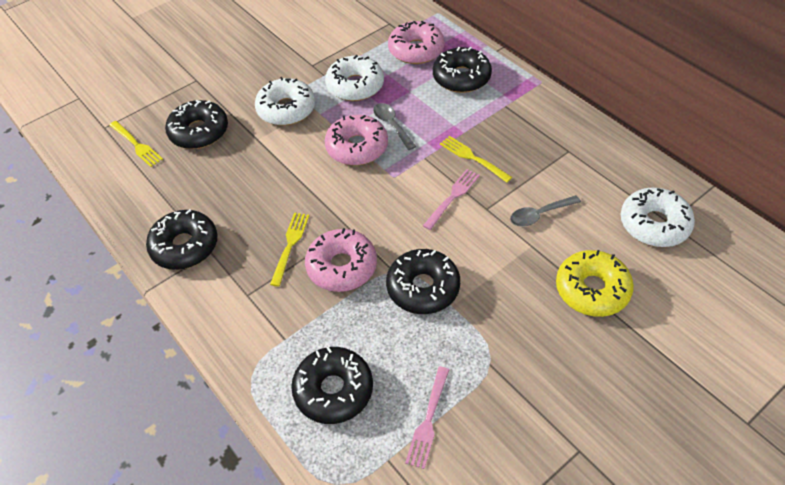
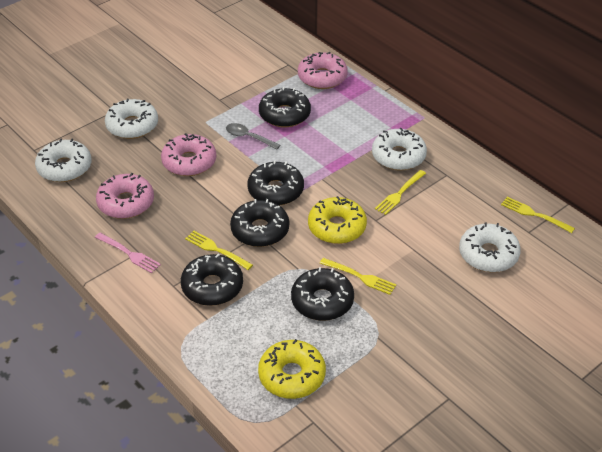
grey spoon: [373,103,416,150] [510,195,581,227] = 2 -> [226,123,280,149] = 1
pink fork: [405,366,450,469] [423,169,480,230] = 2 -> [95,233,161,273] = 1
white donut: [255,77,315,126] [325,55,384,101] [621,188,695,247] = 3 -> [35,139,92,182] [105,98,158,139] [372,128,427,171] [459,222,521,272] = 4
yellow donut: [556,250,634,317] = 1 -> [258,339,326,399] [308,196,367,244] = 2
yellow fork: [109,121,163,167] [270,213,309,287] [440,136,512,183] = 3 -> [185,231,253,270] [320,258,396,295] [375,170,426,215] [501,197,575,233] = 4

